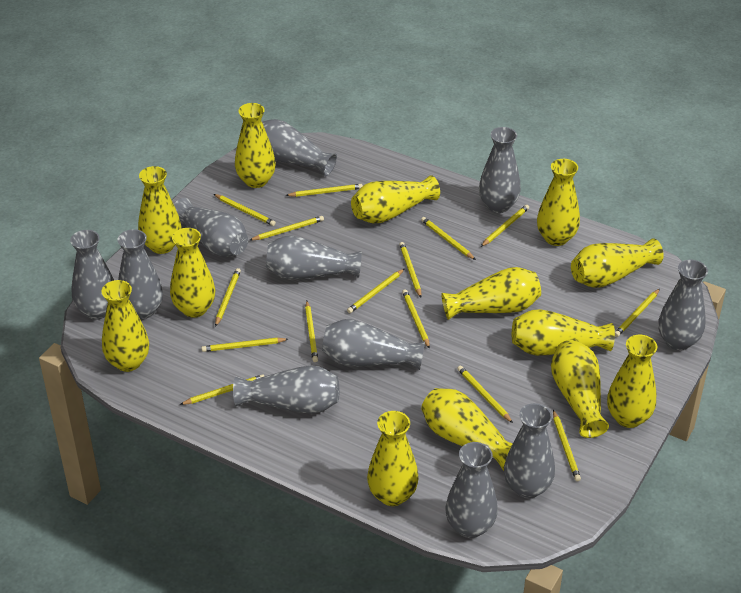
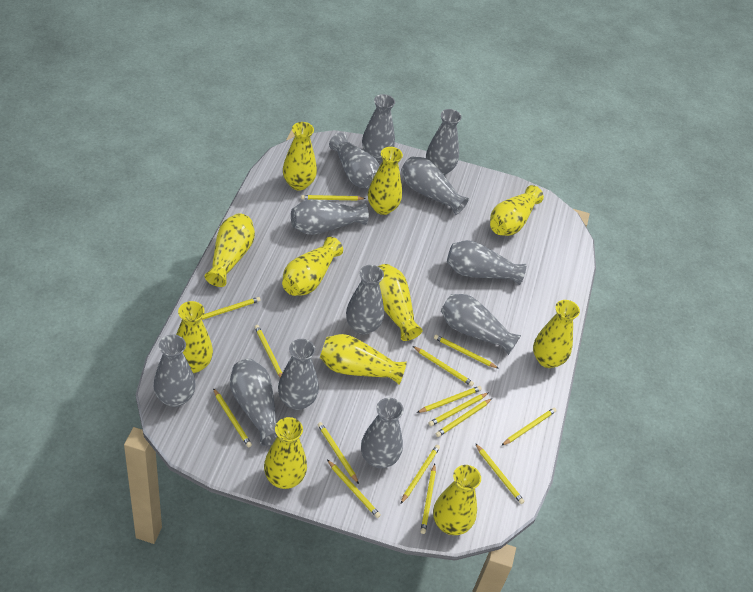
grey vase: [70,230,114,320] [118,229,163,319] [174,198,248,257] [233,365,339,414] [262,119,337,176] [266,236,362,279] [322,319,425,370] [446,442,498,538] [479,127,521,213] [504,403,555,499] [658,260,708,351] = 11 -> [154,335,195,407] [230,359,277,446] [278,339,319,410] [291,199,369,235] [329,133,380,189] [346,265,384,335] [361,398,404,468] [362,94,395,161] [401,156,469,215] [426,109,462,175] [441,294,521,355] [447,240,526,285] = 12
yellow vase: [102,280,149,372] [138,166,182,254] [170,228,215,318] [235,103,276,188] [351,175,440,224] [367,411,419,506] [421,388,513,471] [441,267,541,320] [512,309,615,356] [537,159,580,246] [551,339,609,438] [571,238,664,288] [607,335,657,428] = 13 -> [176,301,213,373] [205,213,255,287] [264,417,307,489] [282,237,343,296] [283,122,317,191] [320,334,407,385] [368,147,403,215] [378,264,423,341] [433,465,481,535] [490,185,544,236] [533,300,580,368] = 11

